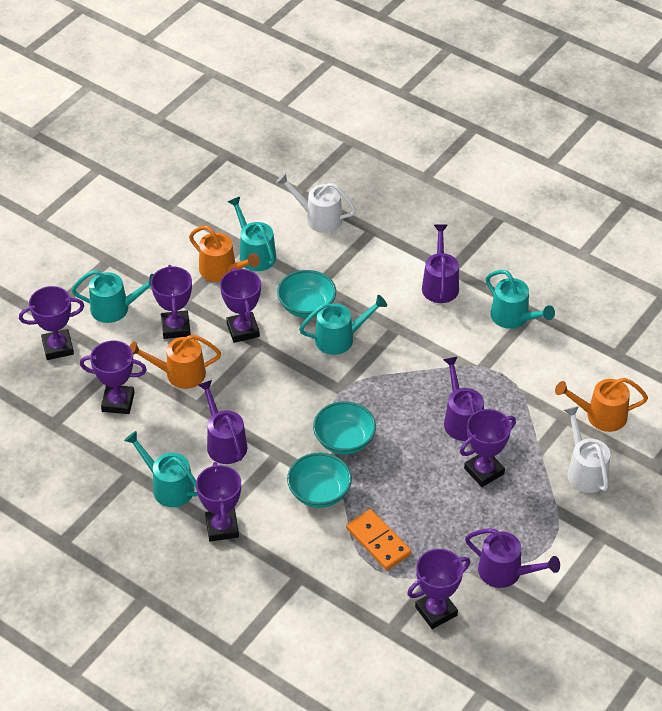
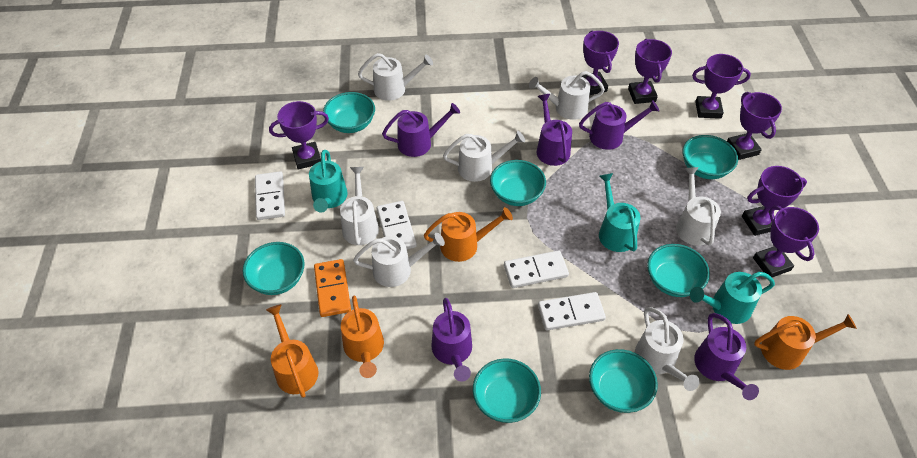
orange watering can: [129,335,221,389] [189,226,260,282] [555,378,648,432] = 3 -> [266,304,318,398] [341,295,384,378] [424,207,513,262] [754,314,857,370] = 4
purple watering can: [198,380,247,464] [422,224,459,303] [443,356,484,441] [465,528,560,588] = 4 -> [382,103,460,157] [432,298,472,382] [537,94,572,166] [579,100,659,150] [694,313,759,400] = 5
turquoise bowl: [277,270,336,318] [287,453,352,508] [313,401,376,455] = 3 -> [243,242,305,295] [323,92,375,133] [473,358,541,423] [490,160,546,206] [589,349,658,413] [647,244,710,297] [683,135,738,179] = 7
turquoise watering can: [72,270,154,323] [124,431,198,507] [228,196,276,271] [299,295,387,355] [486,270,555,329] = 5 -> [309,150,348,213] [599,173,641,252] [690,272,775,324] = 3
white domino: none = 0 -> [255,171,285,220] [377,201,417,249] [504,250,569,288] [538,292,606,330] = 4
white watering can: [276,172,356,233] [564,406,611,493] = 2 -> [340,167,379,245] [353,233,445,287] [358,53,433,101] [443,131,525,182] [529,71,605,120] [635,307,700,391] [676,167,721,246] = 7

